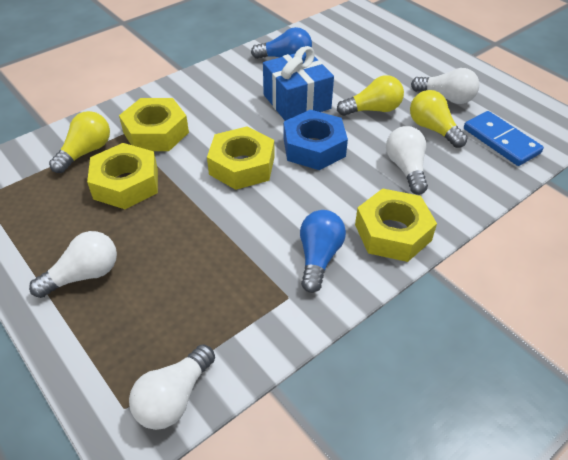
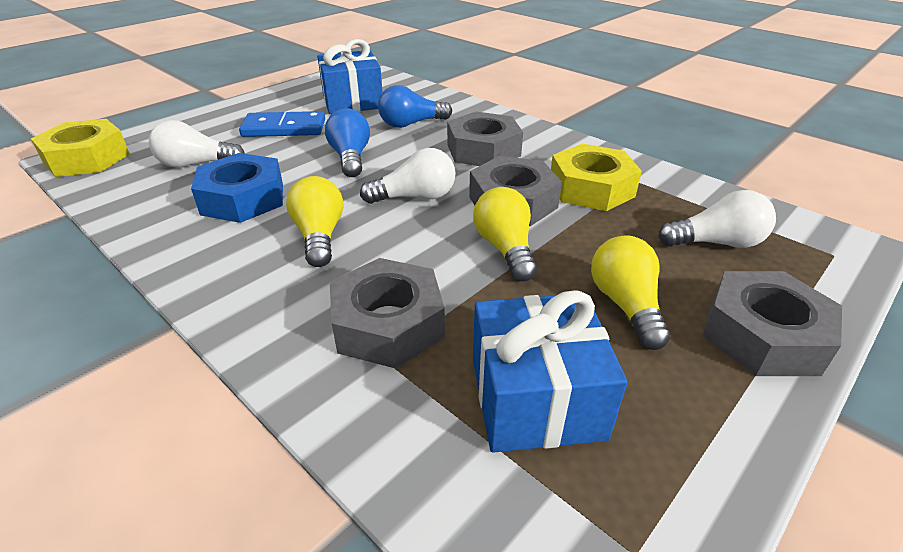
blue gift: [263,46,334,121] = 1 -> [317,39,383,114] [473,290,627,453] = 2
grey nut: none = 0 -> [330,258,445,369] [447,112,523,166] [469,156,562,226] [702,271,842,376] = 4
white light bulb: [29,231,117,298] [129,345,215,430] [386,126,428,195] [411,68,479,104] = 4 -> [149,120,245,168] [360,148,455,204] [658,190,776,248] = 3
yellow nut: [87,143,158,209] [119,98,189,151] [207,126,274,190] [355,188,437,262] = 4 -> [31,119,130,177] [551,144,642,211] = 2

